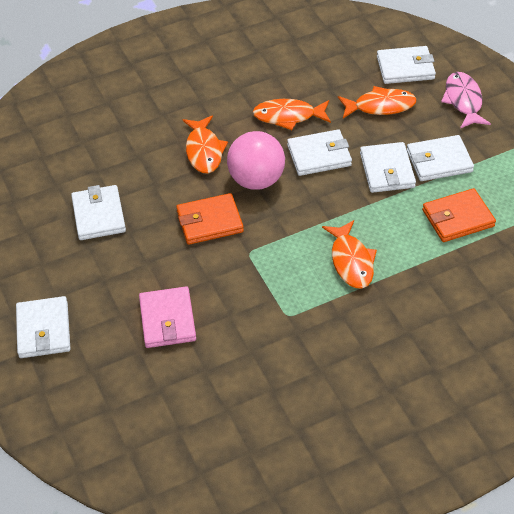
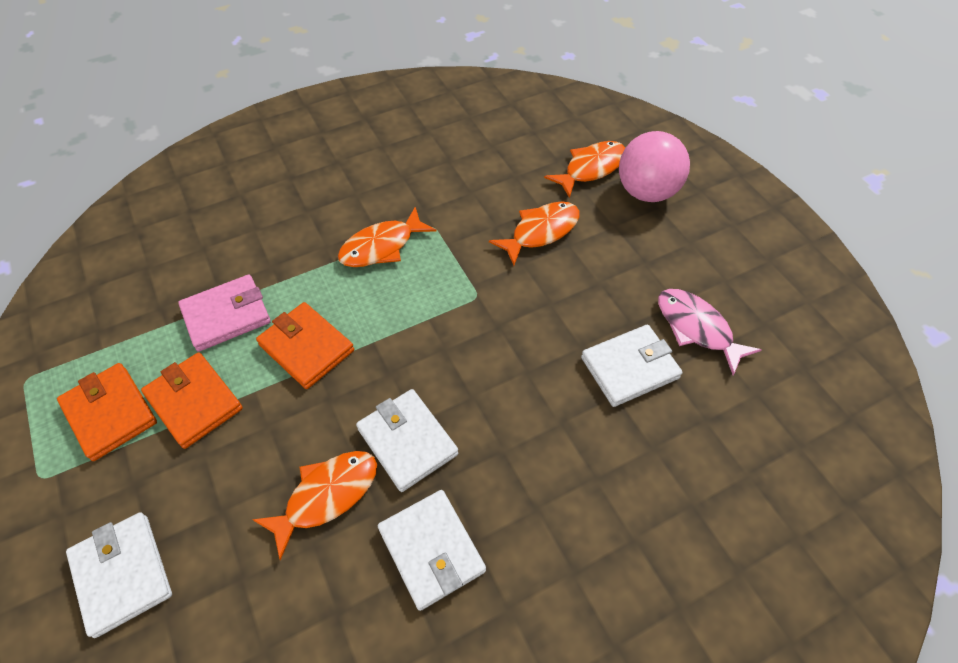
orange wallet: [176,193,244,245] [422,188,496,242] = 2 -> [57,363,157,461] [141,352,243,449] [256,302,354,389] = 3
white wallet: [16,296,70,358] [71,185,126,240] [287,129,352,176] [360,142,416,193] [377,46,436,84] [407,135,474,181] = 6 -> [66,512,172,638] [356,389,458,492] [378,490,486,611] [581,325,683,407] = 4

